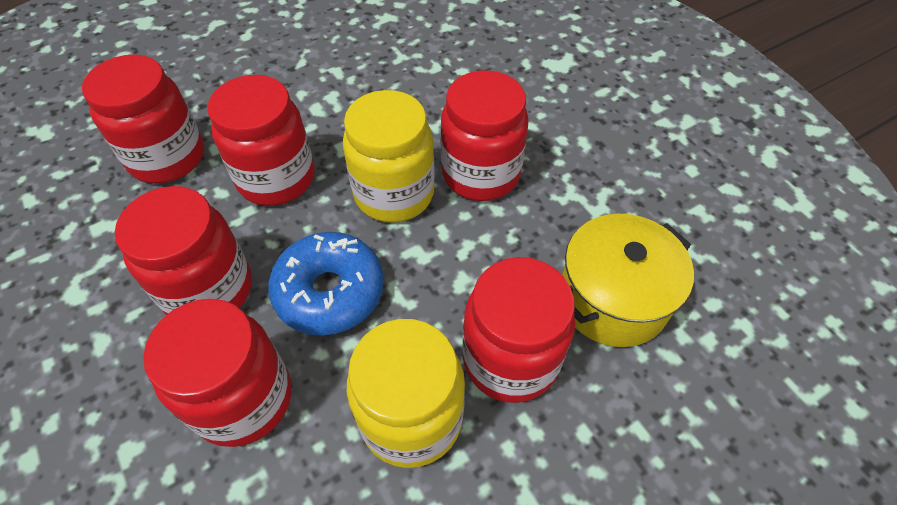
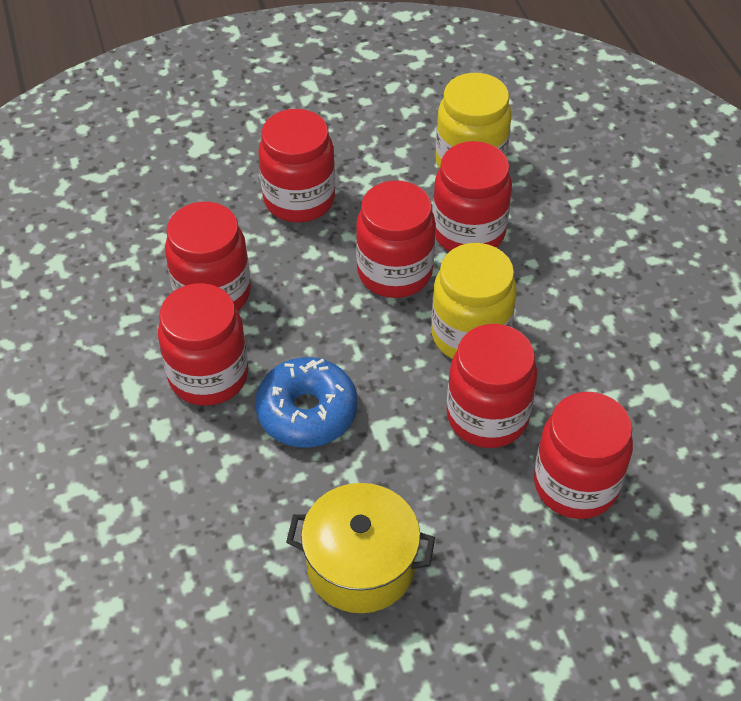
red jar: [82,54,204,184] [115,186,252,315] [143,299,291,447] [207,75,315,206] [440,70,529,201] [462,257,575,403] = 6 -> [158,283,248,406] [165,202,251,311] [259,109,335,222] [356,180,436,298] [433,141,512,252] [447,324,537,448] [534,392,633,519] = 7

